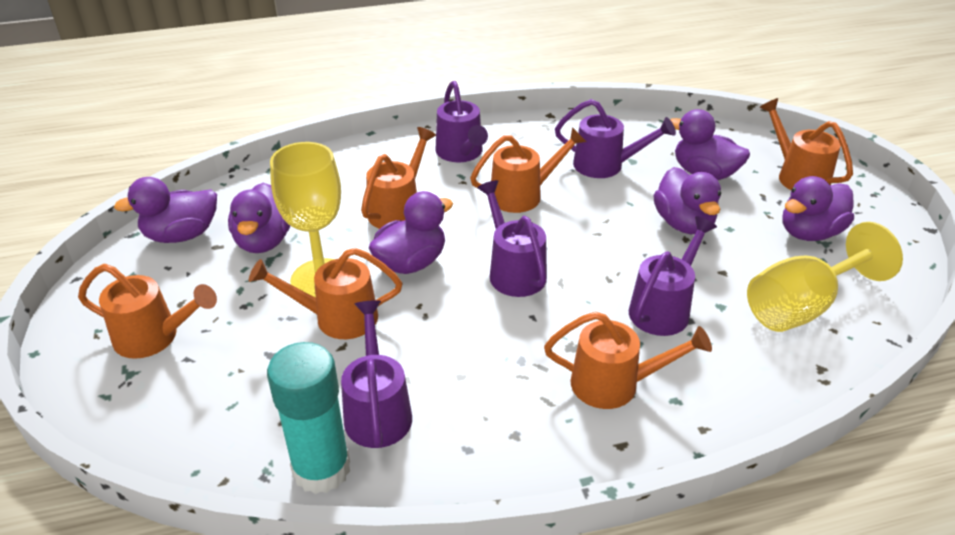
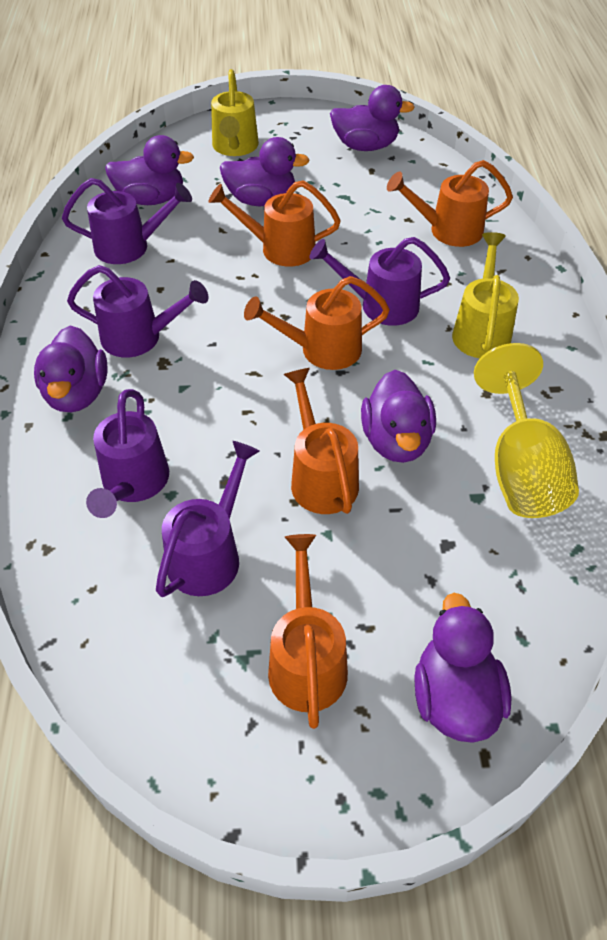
orange watering can: [78,264,217,359] [249,248,402,339] [361,127,436,229] [470,127,586,213] [544,311,712,409] [760,98,853,191] = 6 -> [208,180,341,267] [244,276,390,370] [268,534,348,729] [283,368,359,514] [387,160,513,247] = 5
turquoise glue stick: [267,342,350,494] = 1 -> none = 0
yellow goblet: [270,142,341,298] [747,222,903,332] = 2 -> [474,343,579,518] = 1
yellow watering can: none = 0 -> [211,69,259,156] [452,232,519,358] = 2

